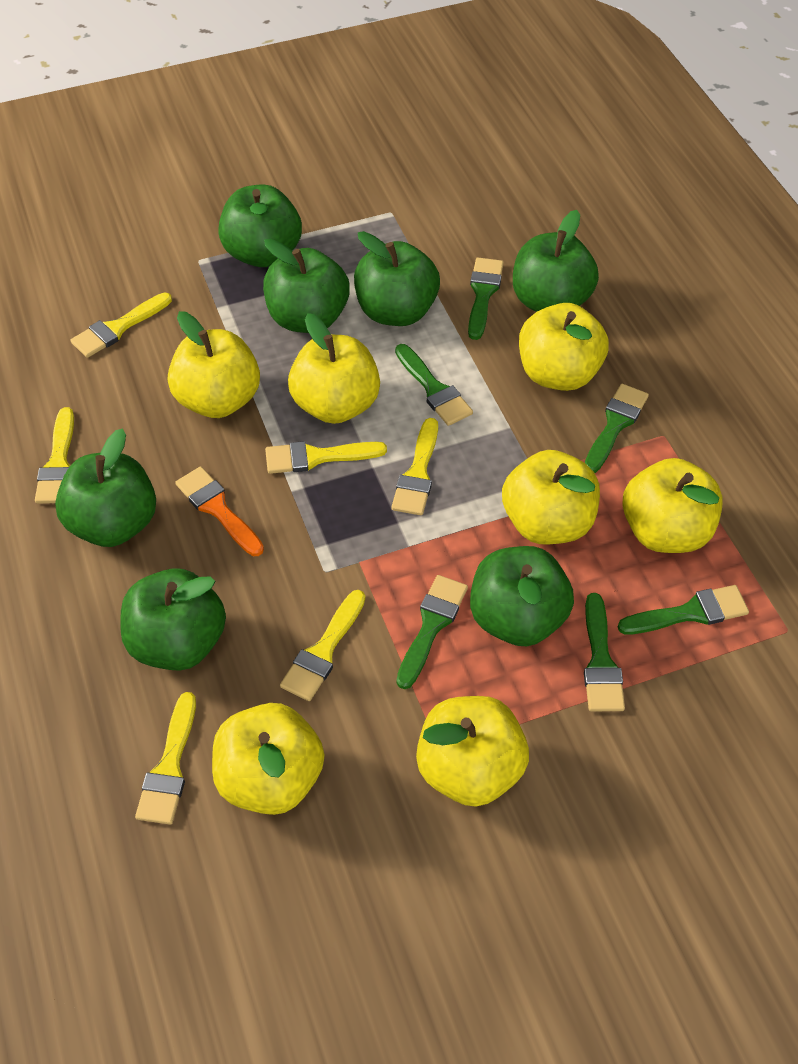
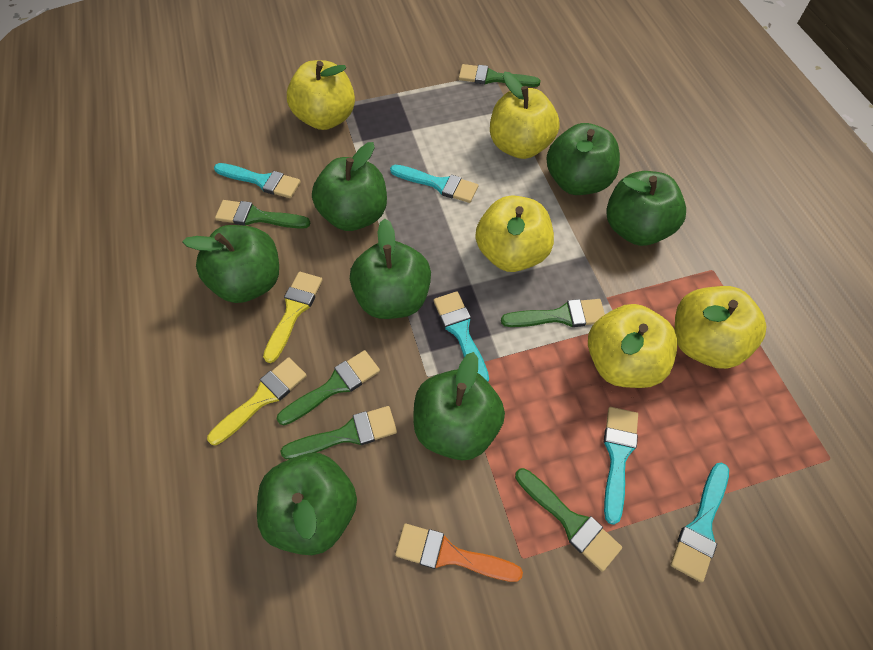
turquoise brush: none = 0 -> [214,163,301,198] [390,165,478,203] [434,291,489,382] [604,407,638,525] [670,462,729,582] = 5
yellow apple: [168,311,260,418] [212,703,324,815] [288,313,380,424] [416,696,529,807] [502,450,600,545] [519,303,609,391] [622,458,723,553] = 7 -> [287,60,355,130] [476,195,554,272] [490,71,560,159] [588,304,678,388] [675,286,766,369] = 5
yellow brush: [35,407,74,504] [71,293,172,358] [135,692,196,824] [265,441,387,474] [280,590,365,701] [391,418,438,515] = 6 -> [207,357,307,445] [263,272,323,363] = 2

